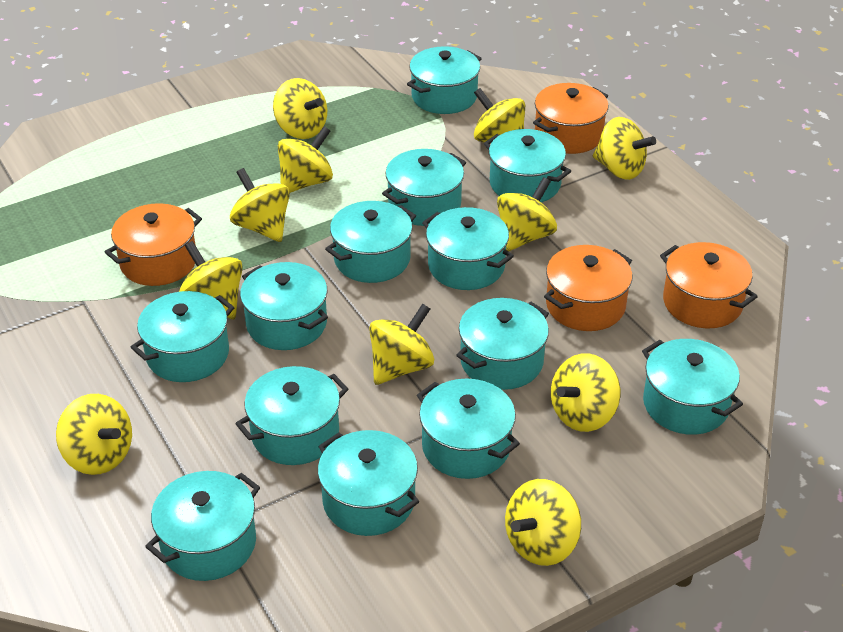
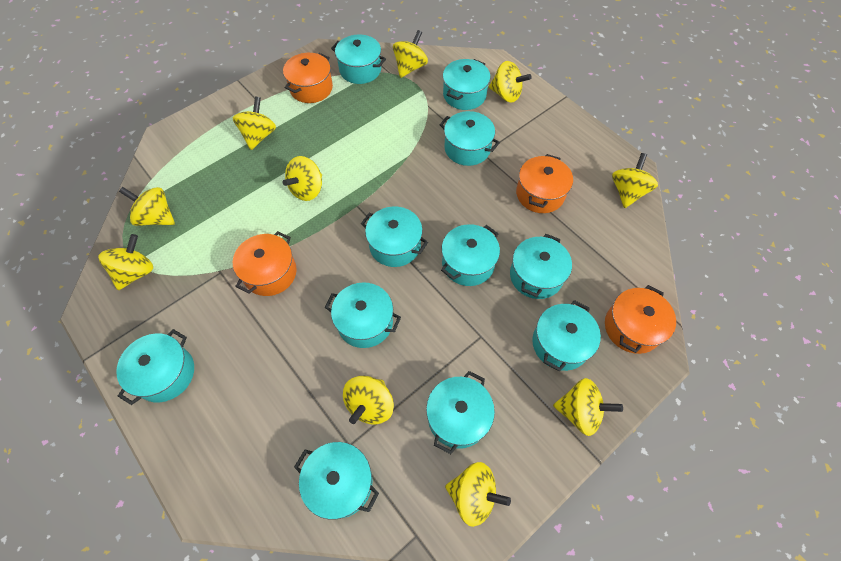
turquoise pot: [131,291,234,382] [145,471,260,581] [235,366,348,465] [240,262,328,350] [318,430,419,536] [325,201,416,283] [382,149,466,226] [407,46,482,114] [417,378,520,479] [422,207,514,290] [456,298,549,390] [484,129,571,202] [642,339,743,435] = 13 -> [116,329,194,405] [294,442,379,520] [325,282,401,348] [331,35,386,84] [361,206,428,267] [426,371,495,454] [439,111,500,166] [441,224,500,286] [443,59,490,110] [510,234,572,299] [532,300,601,371] = 11
yellow spinning top: [56,394,132,475] [179,241,243,319] [230,168,290,242] [273,78,327,139] [278,126,333,193] [369,304,434,385] [474,88,525,142] [497,177,557,251] [505,479,581,566] [551,353,620,432] [593,117,656,180] = 11 -> [98,234,153,290] [119,187,175,226] [233,97,276,150] [282,156,322,201] [343,376,394,424] [393,30,428,78] [445,462,511,527] [489,61,532,103] [553,378,623,436] [612,153,658,208] = 10

